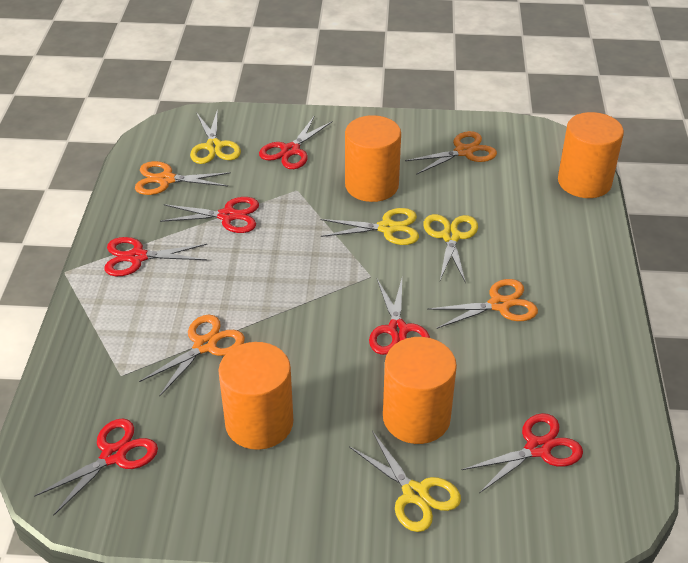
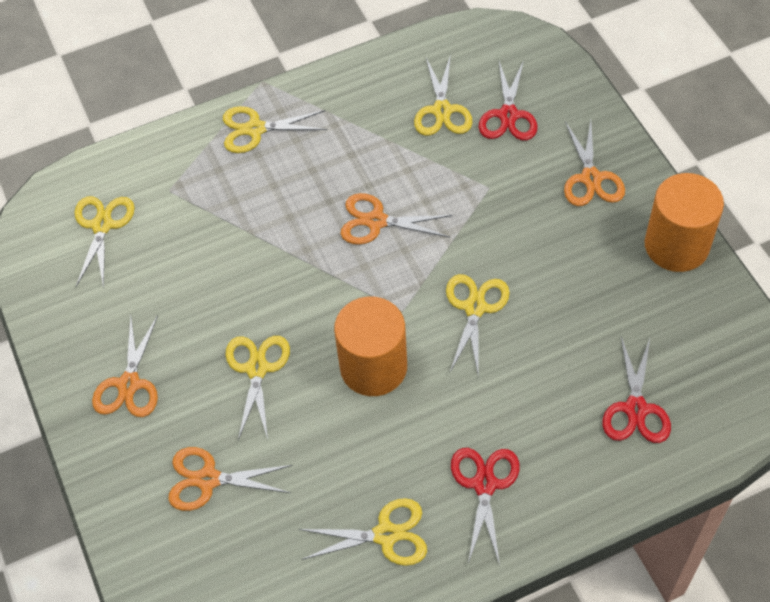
orange cylinder: [218,342,293,450] [345,115,401,202] [383,337,457,444] [558,112,624,198] = 4 -> [334,297,407,396] [645,173,724,272] = 2
red scissors: [34,418,158,516] [104,237,207,276] [160,197,259,233] [259,117,333,169] [369,279,430,355] [462,413,583,493] = 6 -> [451,448,520,565] [479,60,538,140] [603,337,671,443] = 3
yellow scissors: [190,109,241,164] [320,208,419,245] [349,431,461,532] [423,214,478,283] = 4 -> [74,196,135,288] [223,106,327,153] [225,336,290,440] [299,498,427,566] [414,54,473,136] [446,274,510,378] = 6

